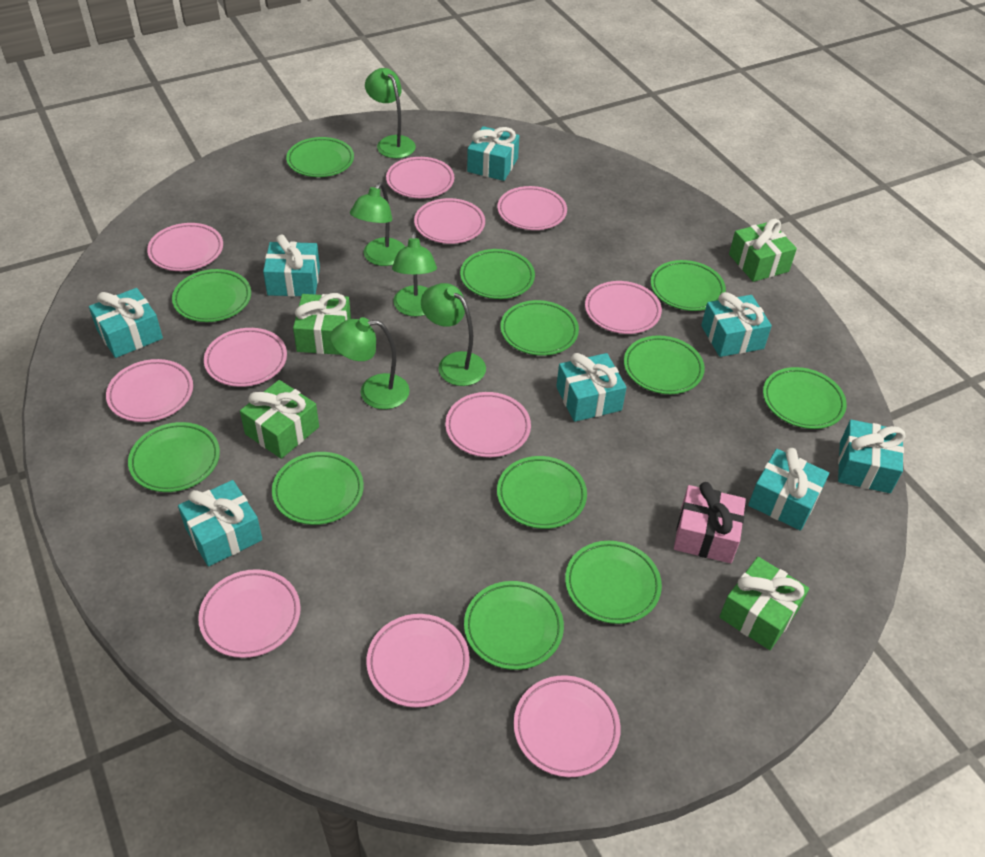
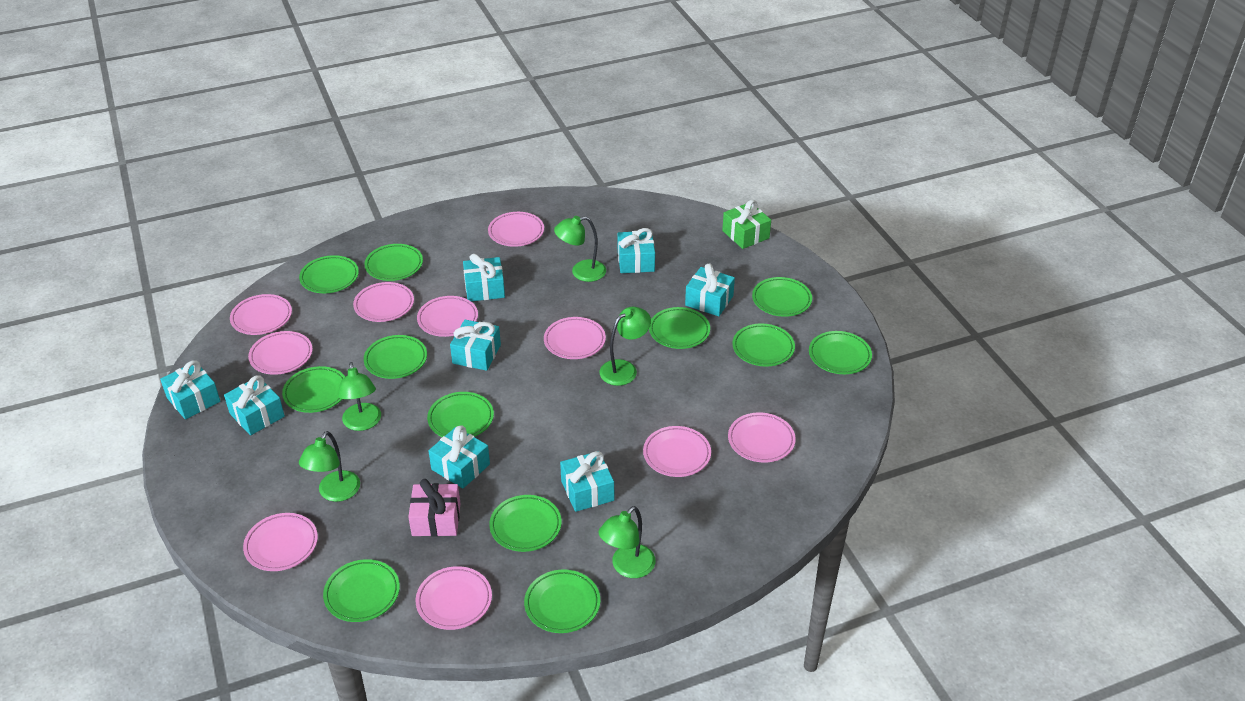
green gift: [240,380,319,459] [293,293,351,355] [719,557,809,650] [729,219,797,282] = 4 -> [722,200,771,249] = 1
pink plate: [106,359,193,422] [147,223,223,271] [198,569,301,658] [204,328,287,387] [366,614,470,708] [386,157,454,198] [414,198,485,244] [445,392,531,457] [497,186,567,230] [514,675,621,777] [585,281,662,334] = 11 -> [230,294,292,335] [243,513,318,571] [248,331,313,375] [353,282,414,322] [416,566,492,630] [417,296,478,337] [488,212,544,247] [544,317,606,359] [643,426,711,477] [728,413,796,463] = 10

